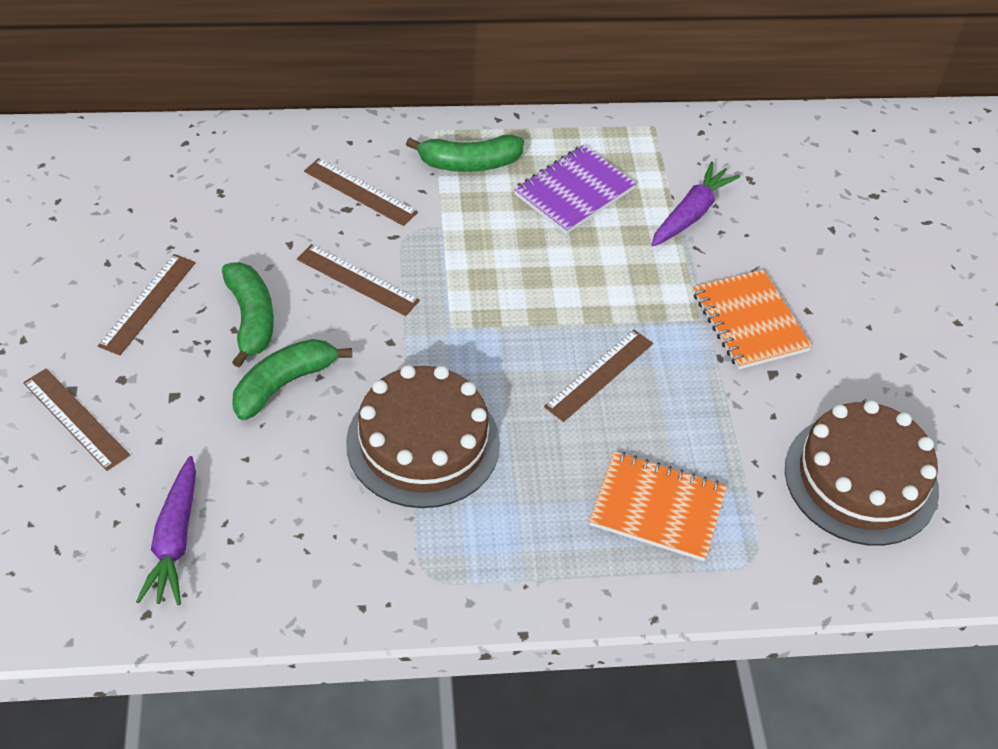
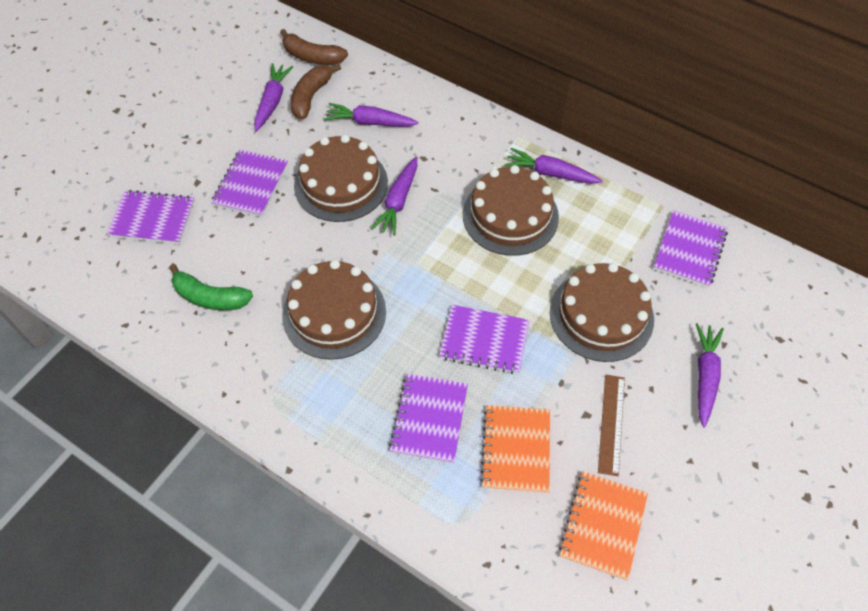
brown banana: none = 0 -> [280,29,348,65] [291,64,341,119] = 2
brown cake: [346,365,500,508] [785,400,939,546] = 2 -> [282,260,386,360] [294,134,388,222] [463,165,559,256] [550,263,654,362] = 4
brown ruler: [23,369,130,471] [98,254,195,356] [297,244,420,316] [304,158,418,226] [544,329,653,422] = 5 -> [598,375,625,476] = 1
green banana: [222,262,274,368] [232,339,352,420] [406,135,524,172] = 3 -> [169,264,253,310] = 1
purple carrot: [136,456,196,605] [651,162,740,246] = 2 -> [254,63,293,132] [324,103,419,127] [371,157,417,236] [505,148,603,184] [696,323,724,428] = 5
purple notebook: [514,145,636,234] = 1 -> [107,190,195,244] [211,150,288,217] [389,374,468,463] [439,305,530,374] [653,210,728,287] = 5

